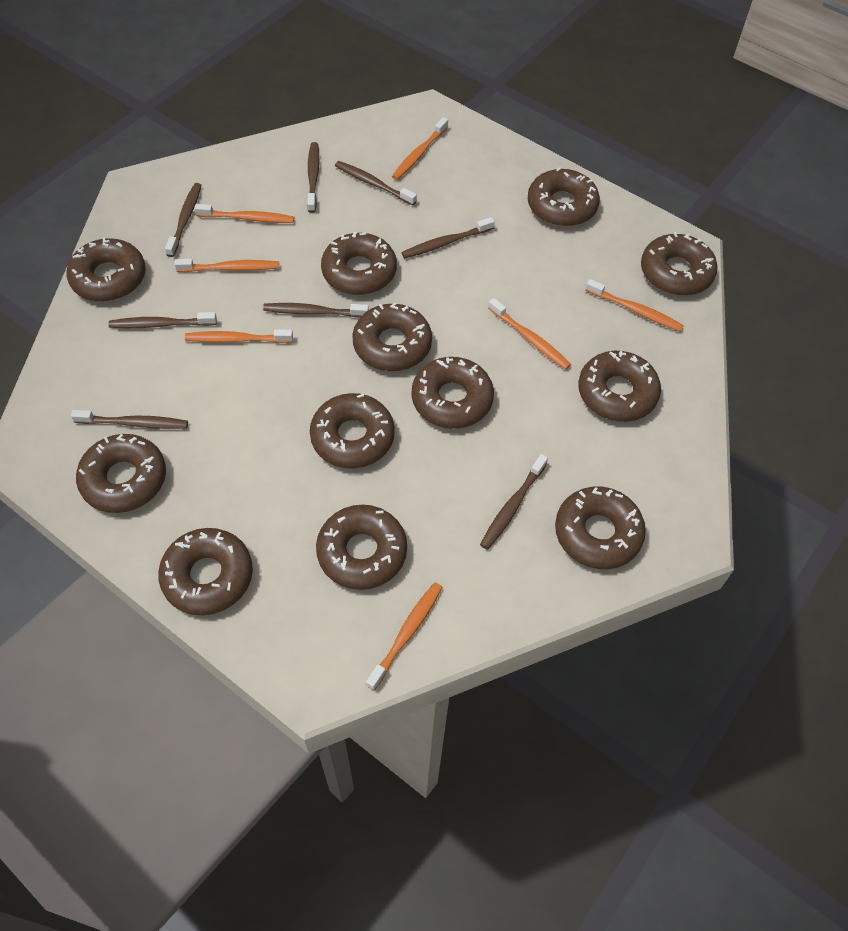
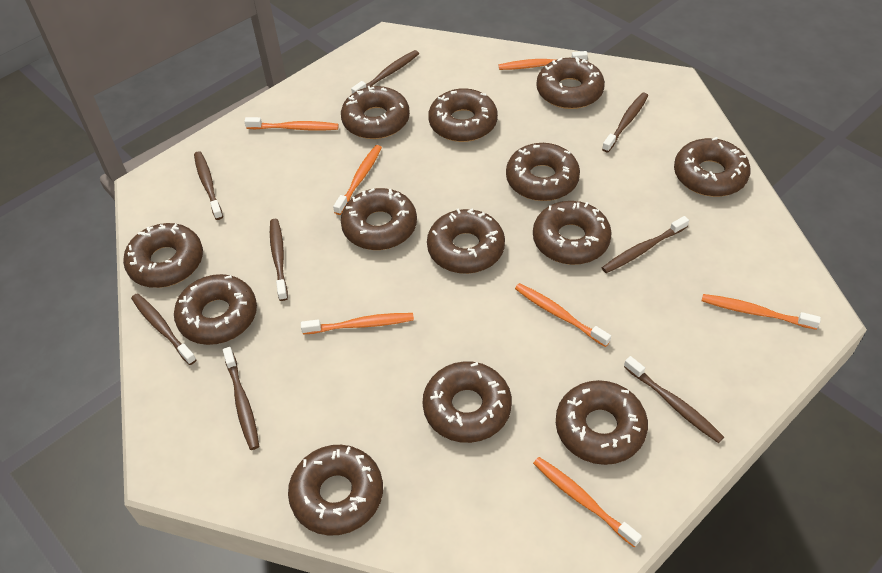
brown donut: [67,238,146,302] [76,434,166,513] [158,528,253,615] [310,393,395,468] [316,505,407,590] [321,232,397,295] [352,303,432,371] [412,357,494,429] [528,167,600,227] [555,487,646,569] [578,351,661,422] [641,232,717,296] = 12 -> [123,223,203,288] [174,274,257,345] [288,445,383,536] [341,86,410,139] [341,188,417,250] [422,361,512,443] [427,208,505,274] [428,88,498,142] [506,143,580,201] [533,201,612,265] [536,57,605,109] [556,380,648,465] [674,137,751,197] = 13

